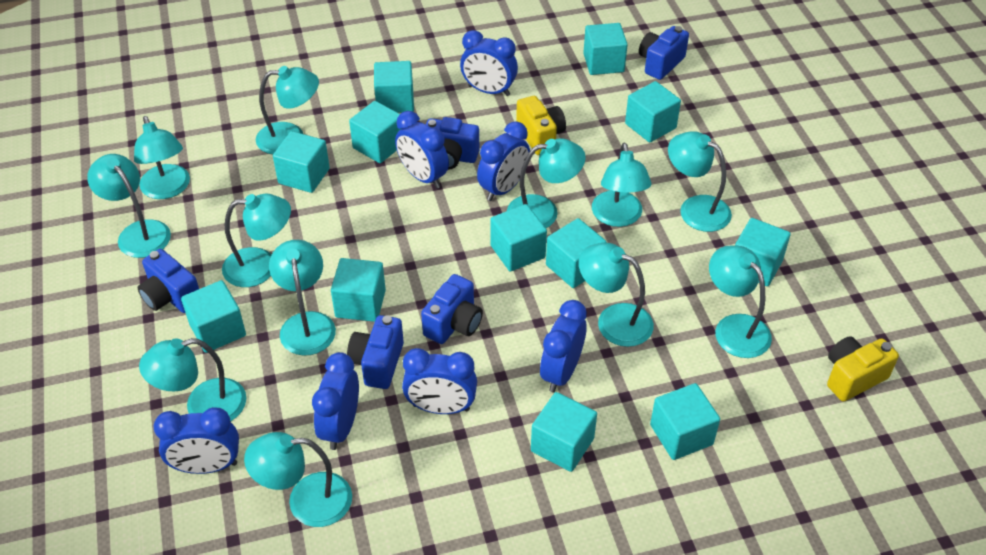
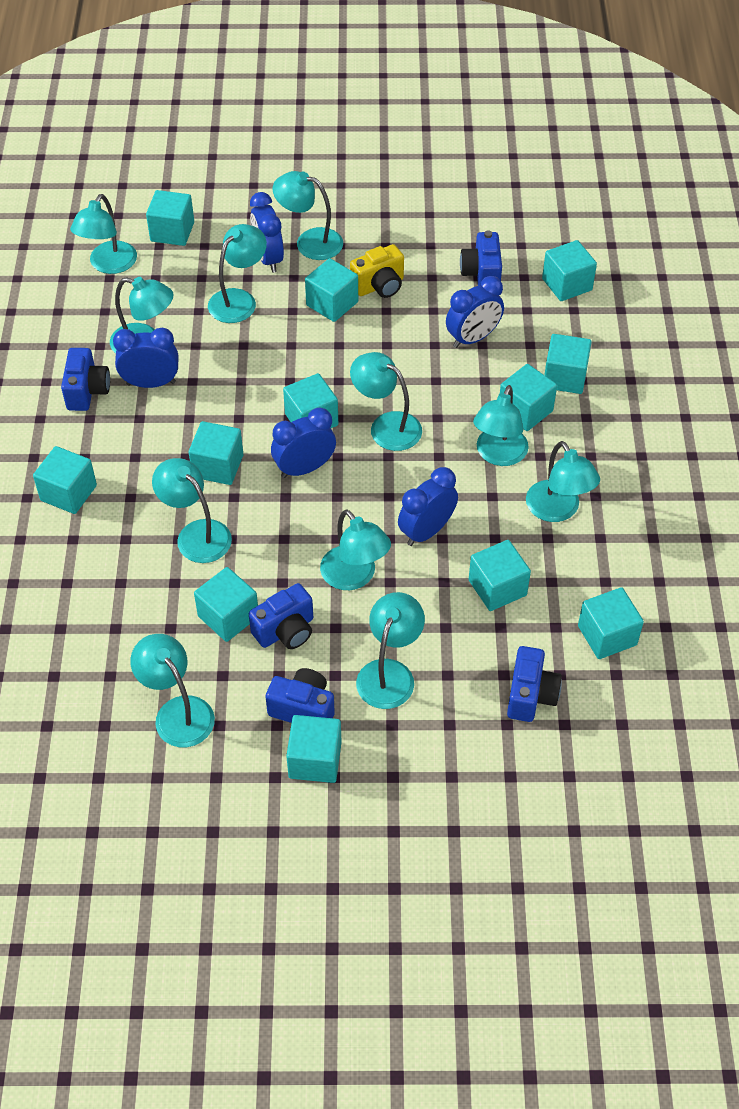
blue clock: [154,407,239,474] [312,352,359,450] [395,111,449,189] [402,348,477,414] [460,30,518,96] [477,121,530,201] [540,300,587,392] = 7 -> [113,328,178,388] [250,192,284,273] [271,408,336,478] [398,467,458,546] [446,276,504,348] = 5
turquoise lamp: [87,154,171,258] [134,116,190,199] [139,338,246,421] [222,193,291,287] [244,432,352,527] [256,66,319,154] [269,240,336,356] [507,138,586,228] [579,243,654,347] [592,143,652,227] [668,131,732,232] [709,245,772,358] = 12 -> [70,194,137,274] [110,277,174,354] [130,634,215,747] [152,458,232,563] [208,224,267,323] [273,171,343,260] [320,509,391,590] [350,352,422,451] [356,592,425,709] [473,385,529,466] [526,441,600,522] = 11
yellow camera: [516,96,566,155] [827,336,899,402] = 2 -> [350,244,404,298] = 1

